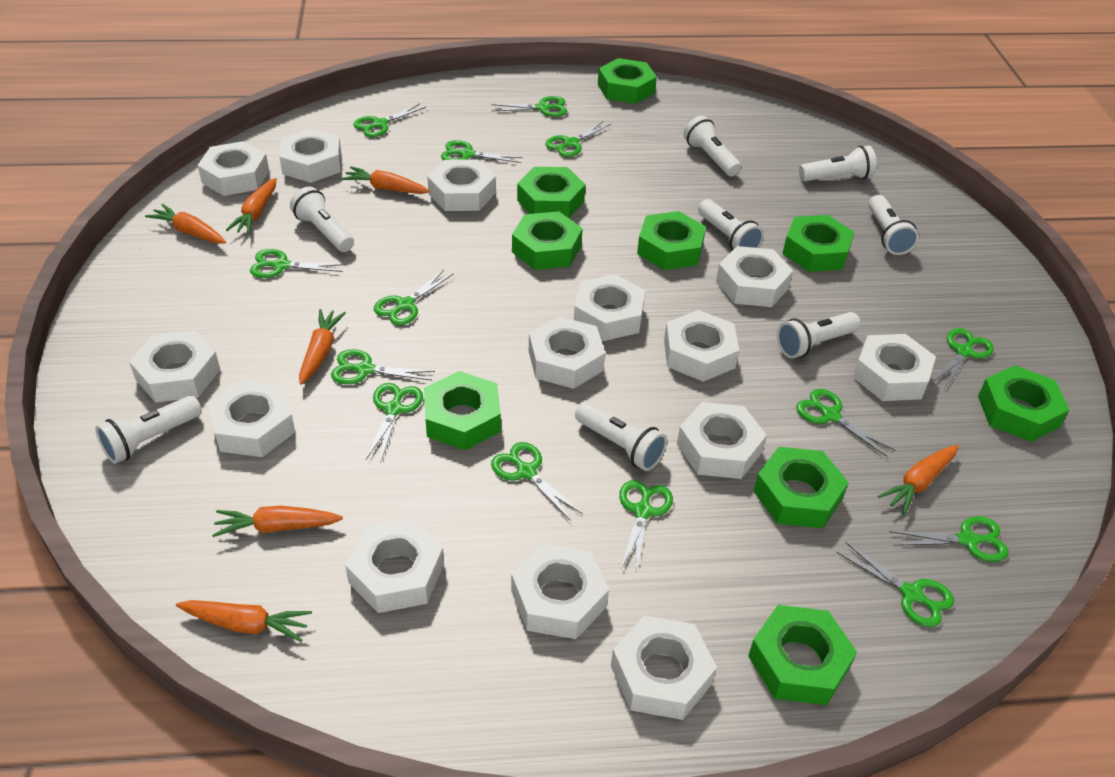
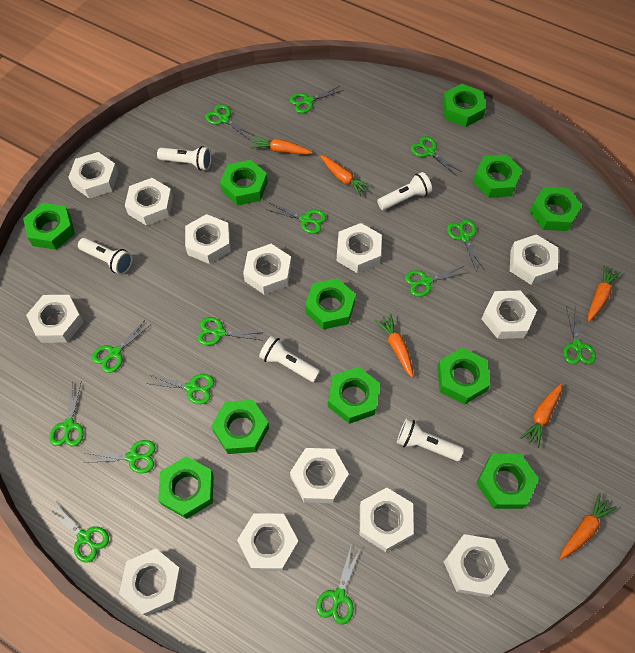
green nut: [424,371,501,450] [512,211,583,270] [517,167,585,218] [598,58,657,104] [637,211,706,270] [748,605,857,705] [754,447,849,528] [782,215,854,272] [978,365,1069,442] = 9 -> [23,203,75,250] [158,456,214,519] [211,400,269,454] [220,160,268,206] [305,278,356,330] [328,367,380,424] [437,348,490,404] [442,84,486,127] [473,154,522,198] [476,454,539,509] [529,187,582,231] = 11
orange carrot: [145,204,226,244] [176,600,312,642] [212,506,343,537] [226,178,276,235] [299,309,346,385] [341,166,430,194] [878,445,959,515] = 7 -> [250,136,313,155] [320,155,371,196] [375,314,413,378] [520,383,562,448] [560,493,617,559] [588,265,621,322] = 6
white flashlight: [95,396,202,464] [290,187,354,252] [575,401,667,471] [683,116,741,176] [698,199,764,251] [777,312,861,358] [799,146,877,181] [868,195,919,255] = 8 -> [78,238,133,275] [157,146,212,171] [259,336,320,382] [377,172,432,210] [397,418,464,461] = 5
white nut: [129,330,220,403] [197,141,269,196] [208,380,295,457] [279,129,341,183] [345,519,444,613] [427,160,496,211] [511,543,609,639] [529,317,605,389] [574,274,646,341] [611,615,717,720] [664,310,739,382] [677,402,767,479] [716,246,793,307] [853,334,936,401] = 14 -> [26,295,84,343] [68,152,118,198] [119,549,182,616] [125,178,173,226] [185,214,231,264] [237,513,299,571] [243,244,292,295] [290,448,349,503] [337,223,382,273] [360,488,414,552] [444,534,509,597] [482,290,537,339] [510,234,558,285] = 13

